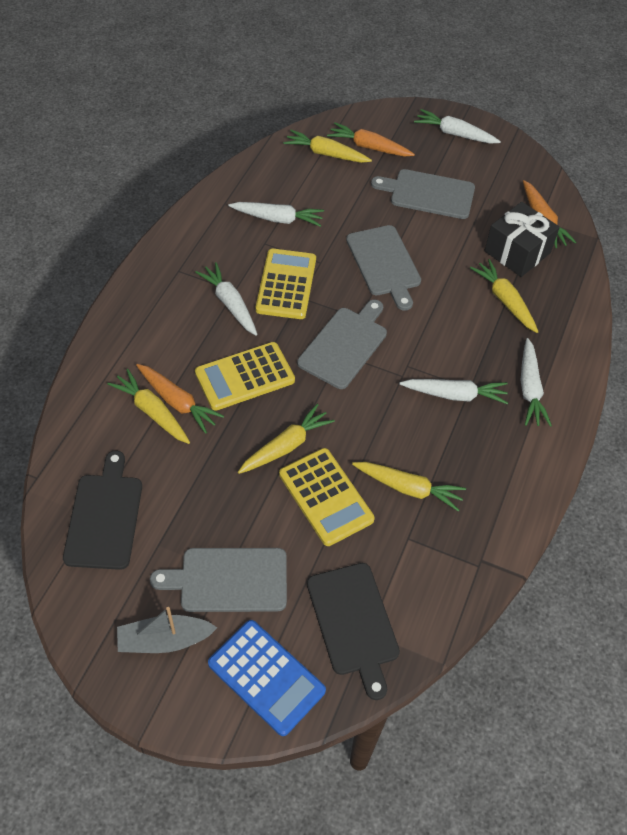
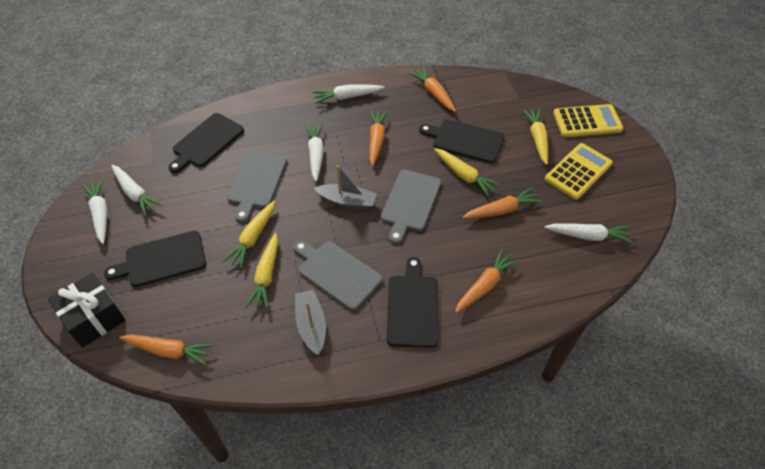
black cutting board: [63,450,142,570] [307,563,400,700] = 2 -> [104,231,206,287] [168,113,244,173] [387,257,439,348] [419,119,504,163] = 4
blue calculator: [208,620,326,736] = 1 -> none = 0
grey boat: [117,607,217,653] = 1 -> [295,290,326,355] [314,165,377,209] = 2
grey cutting board: [150,548,287,612] [297,300,387,389] [346,225,421,311] [371,169,475,219] = 4 -> [227,151,287,222] [293,240,382,310] [381,169,441,244] = 3
orange carrot: [136,364,224,434] [327,122,415,156] [523,180,576,248] = 3 -> [119,334,215,366] [369,110,388,166] [409,67,456,112] [455,249,519,313] [462,187,542,219] = 5
yellow calculator: [195,342,295,411] [256,248,316,319] [279,448,375,546] = 3 -> [545,143,613,200] [553,104,623,137] = 2
yellow carrot: [107,369,190,444] [238,404,335,474] [283,130,372,163] [352,462,466,512] [470,259,539,333] = 5 -> [223,201,275,268] [246,233,278,310] [434,148,501,197] [523,109,548,165] = 4

